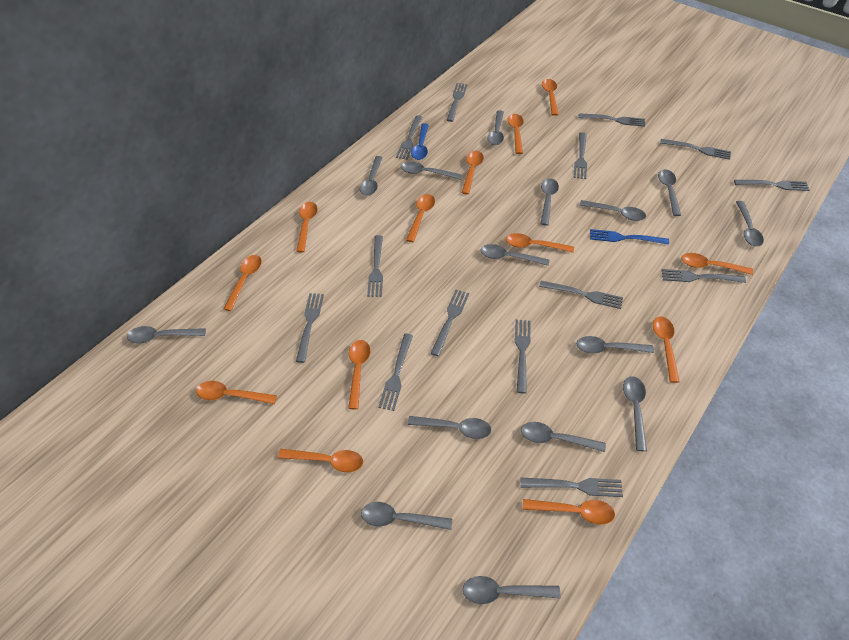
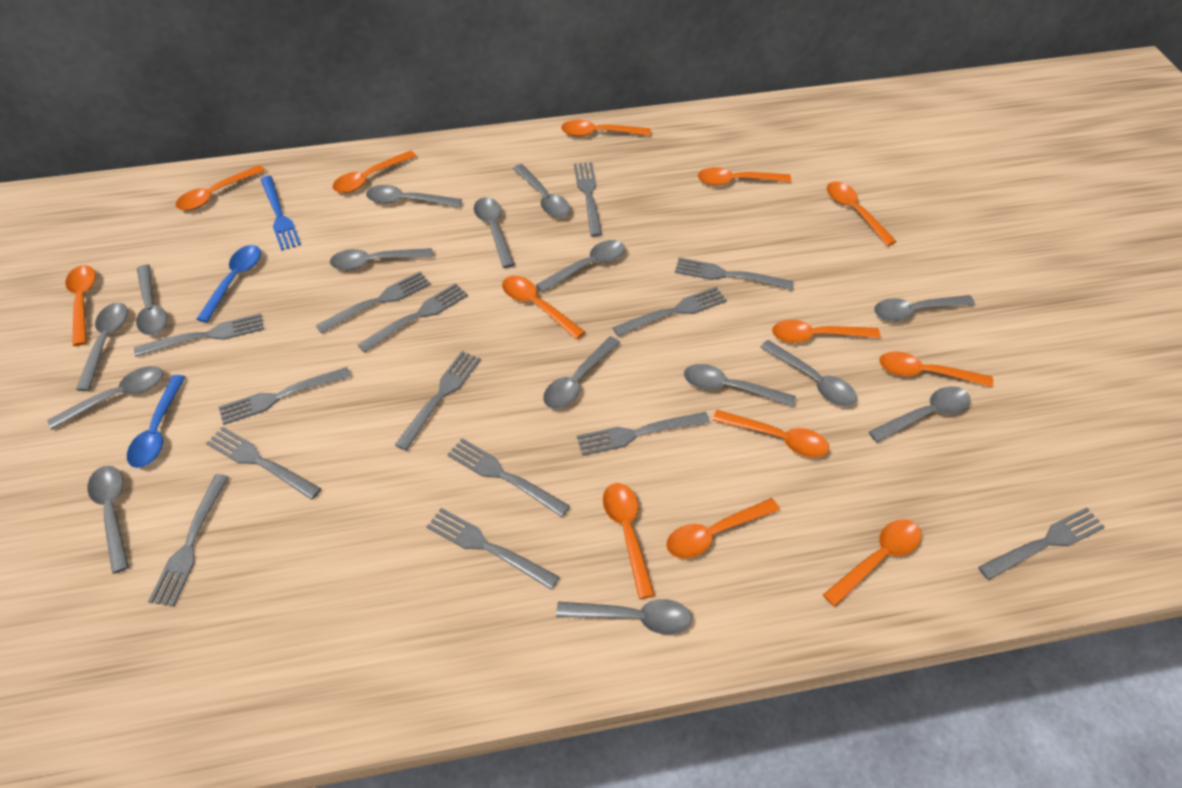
blue spoon: [411,123,429,160] = 1 -> [127,375,185,468] [197,245,261,323] = 2

